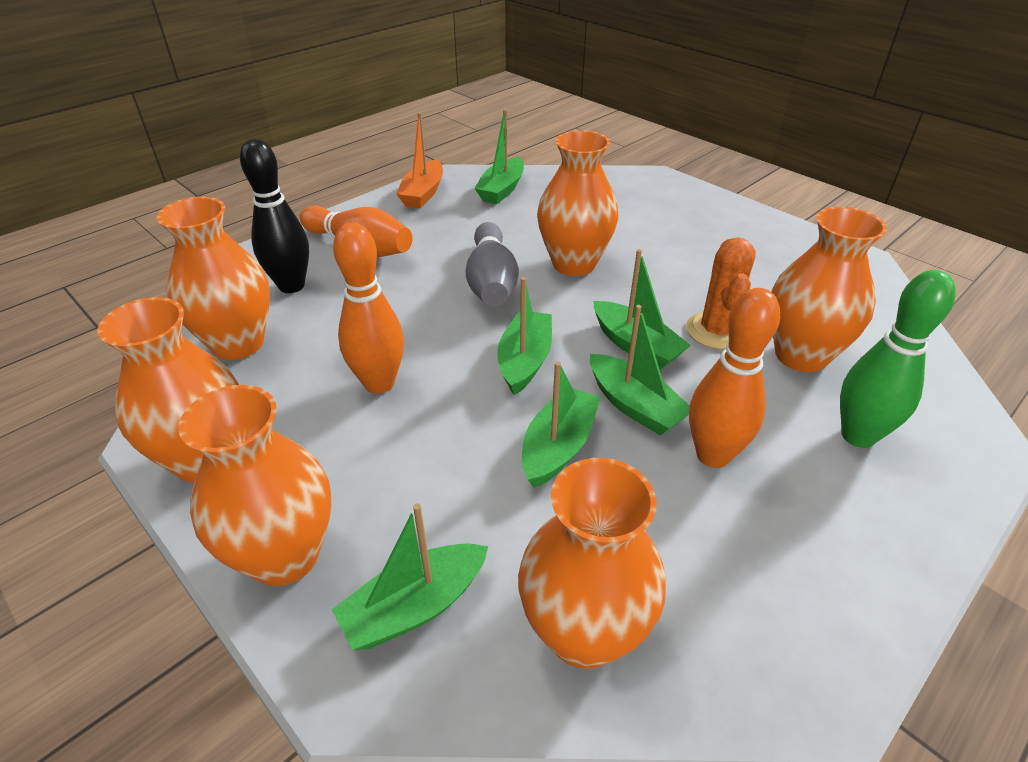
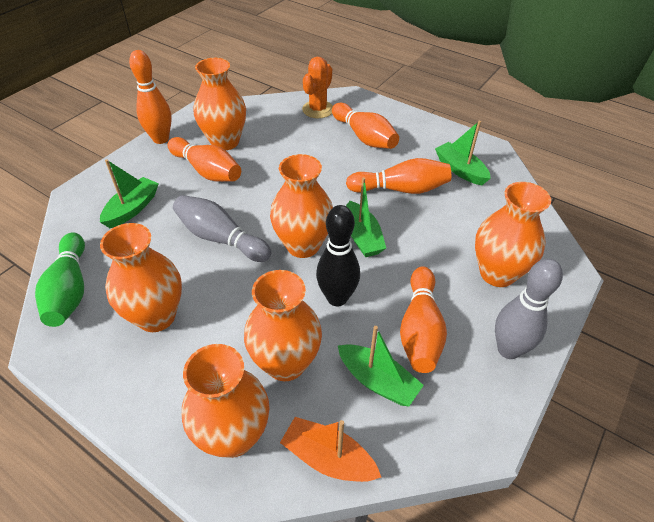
green boat: [332,503,488,650] [474,109,524,204] [497,277,552,395] [522,362,601,488] [590,305,690,436] [593,249,691,370] = 6 -> [100,159,159,228] [338,326,424,406] [346,178,386,257] [435,121,491,185] = 4
grey bowling pin: [466,222,519,307] = 1 -> [173,195,271,262] [495,259,563,359] = 2
orange bowling pin: [299,206,412,257] [333,222,404,394] [689,288,780,468] = 3 -> [129,50,172,144] [167,137,241,182] [332,103,399,149] [346,158,451,194] [400,266,447,373] = 5

